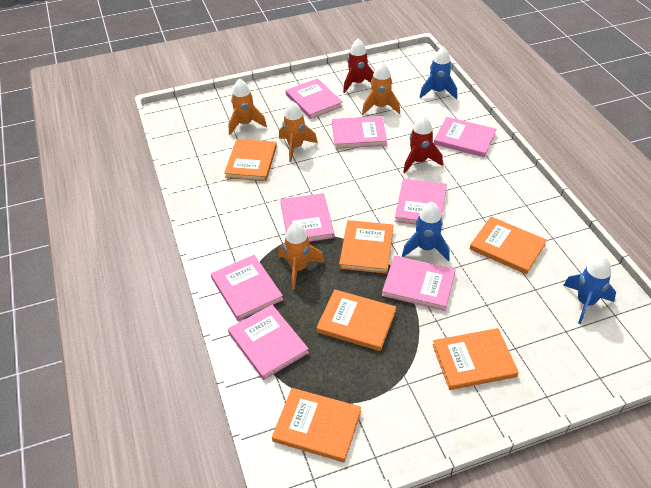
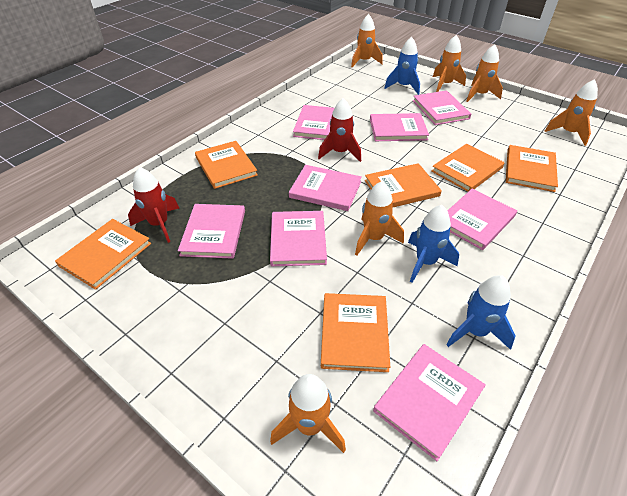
orange rocket: [229,78,267,135] [278,222,324,290] [279,101,318,162] [362,61,400,114] = 4 -> [270,374,346,453] [351,14,383,67] [355,181,404,256] [433,35,466,92] [466,44,503,102] [545,79,598,146] = 6

